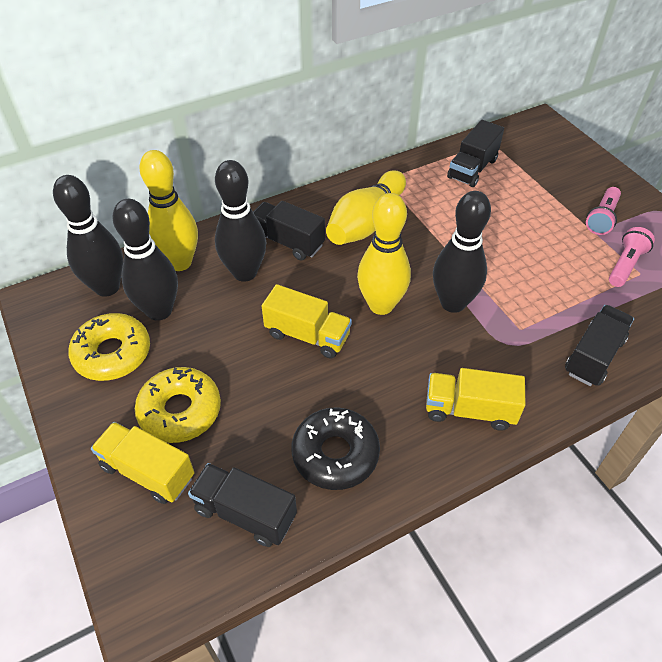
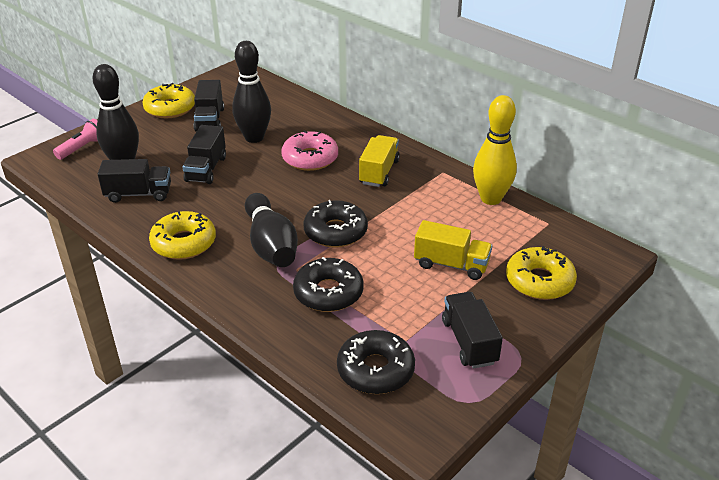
black bowling pin: [53,175,123,297] [112,199,178,321] [215,160,267,282] [433,191,491,313] = 4 -> [93,64,139,160] [232,41,271,143] [245,193,298,267] = 3
black donut: [292,408,380,490] = 1 -> [293,257,364,312] [303,200,368,248] [337,330,415,394] = 3
pink donut: none = 0 -> [281,130,338,171] = 1
pink flashlight: [586,187,621,235] [609,227,655,287] = 2 -> [53,119,98,160] = 1
yellow bowling pin: [139,150,198,271] [326,170,406,245] [357,193,411,315] = 3 -> [473,95,517,205] = 1
yellow donut: [68,313,150,381] [135,367,221,443] = 2 -> [142,83,195,118] [149,211,216,260] [506,246,577,300] = 3
yellow truck: [91,422,195,504] [262,284,352,359] [426,368,525,431] = 3 -> [359,135,400,187] [414,220,492,280] = 2

